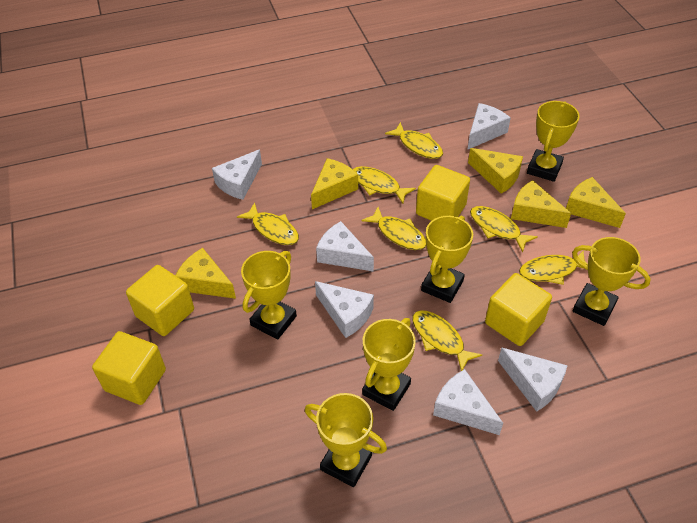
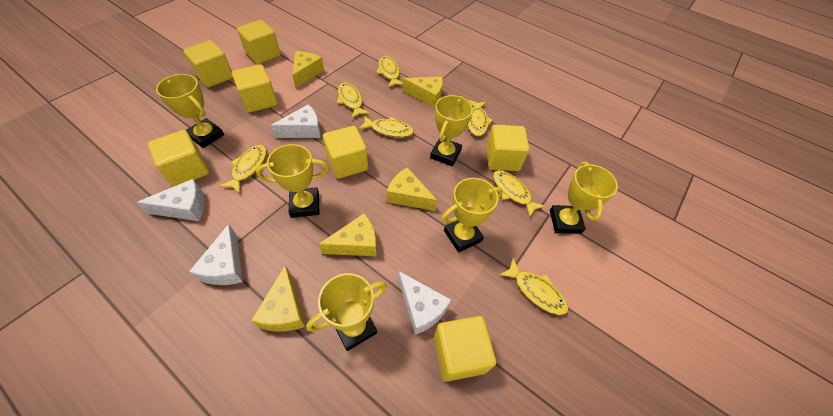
white cheese: [212,149,262,200] [315,281,374,338] [316,221,374,272] [433,369,503,435] [467,103,511,150] [498,348,568,412] = 6 -> [137,179,204,221] [189,224,243,285] [271,104,321,138] [398,271,451,335] = 4
yellow cube: [92,331,166,405] [126,265,194,336] [416,165,470,221] [485,273,552,346] = 4 -> [148,130,209,187] [183,40,233,88] [232,64,277,113] [237,20,281,64] [323,126,368,179] [434,316,496,382] [486,125,529,171] = 7

